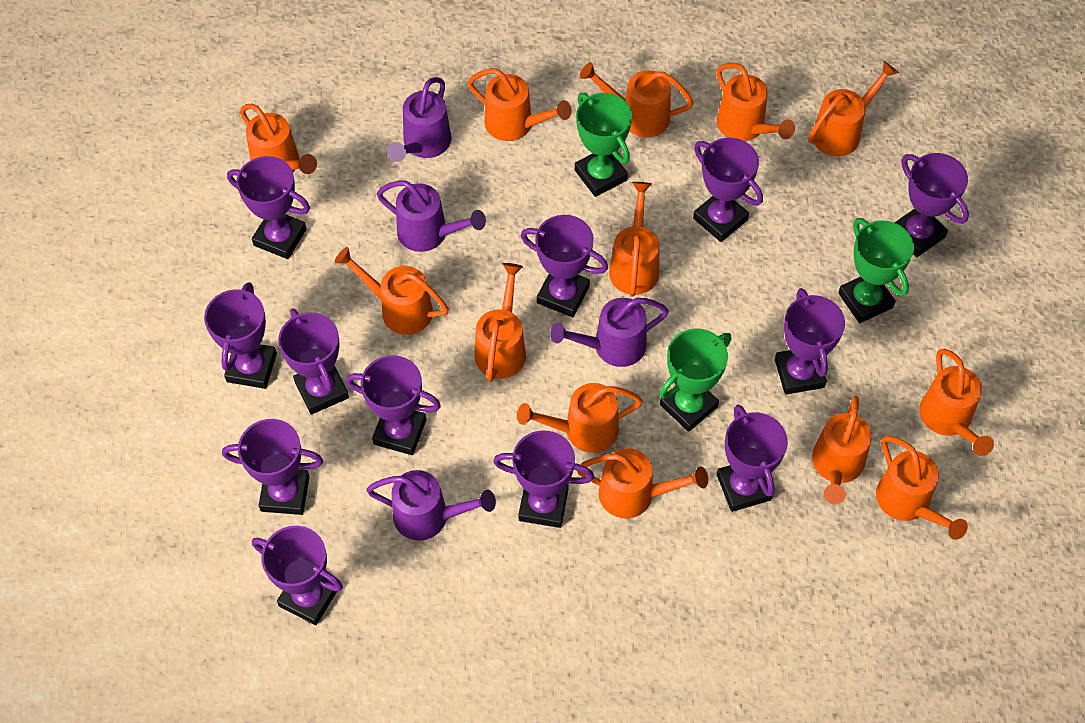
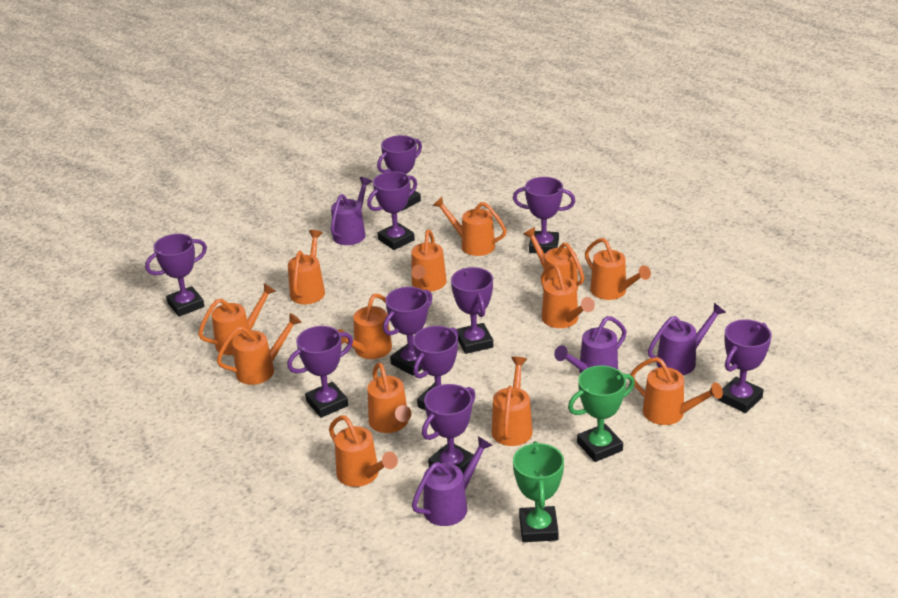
green trophy: [575,93,632,197] [659,328,731,432] [838,218,914,323] = 3 -> [513,441,564,542] [568,365,635,462] = 2
purple trophy: [204,282,277,389] [222,419,323,515] [227,156,310,259] [252,526,343,625] [278,308,349,415] [346,355,441,455] [493,430,594,528] [521,215,608,317] [693,138,763,242] [717,405,788,512] [775,288,845,394] [894,153,969,257] = 12 -> [145,234,207,317] [287,326,353,418] [367,171,417,250] [377,135,422,211] [383,287,432,376] [413,326,458,411] [422,384,475,473] [451,267,493,354] [513,177,575,254] [718,319,772,413] = 10

